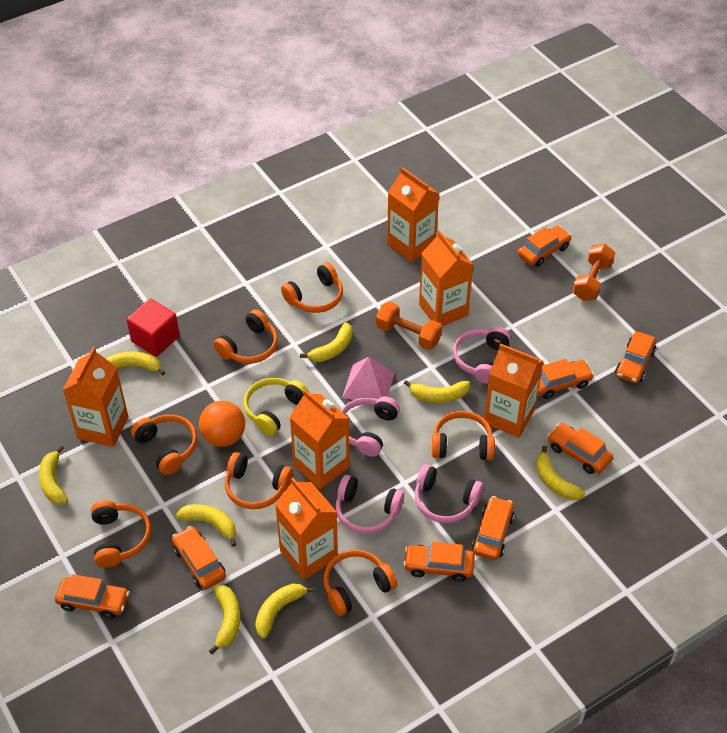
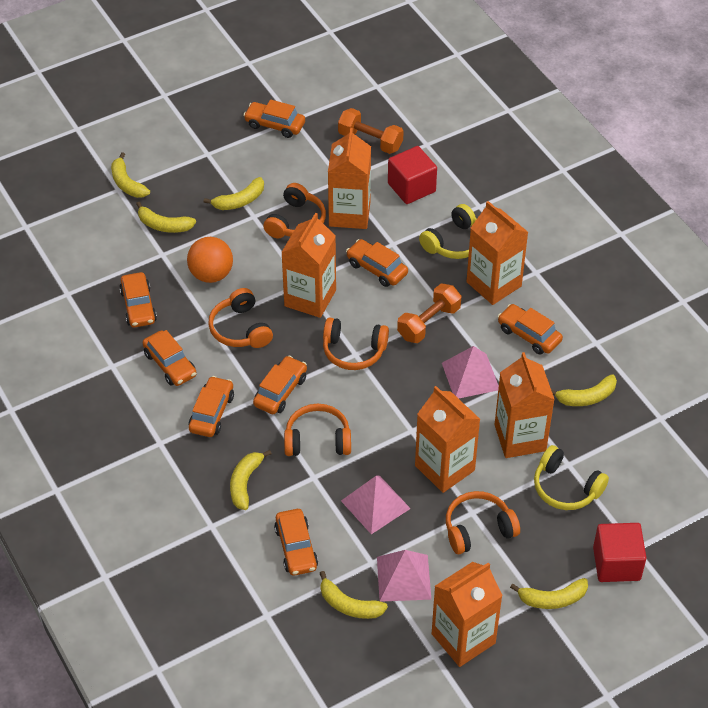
orange headphones: [91,500,151,568] [131,415,197,475] [214,309,278,364] [225,452,293,509] [281,263,343,313] [323,550,397,616] [432,411,495,460] = 7 -> [208,288,273,348] [263,183,326,238] [284,404,351,456] [323,317,389,370] [446,491,520,554] = 5
pink headphones: [336,475,404,534] [341,396,400,457] [415,464,483,523] [453,327,511,384] = 4 -> none = 0
pink pyramid: [342,357,395,400] = 1 -> [341,475,411,534] [377,550,431,602] [442,346,499,399] = 3
red cube: [126,298,180,357] = 1 -> [388,146,437,204] [593,523,646,582] = 2
yellow banana: [39,446,68,505] [106,351,165,375] [176,504,237,547] [209,585,240,654] [255,584,315,639] [300,322,353,362] [404,380,470,403] [536,446,585,500] = 8 -> [111,152,150,198] [136,202,196,233] [204,177,264,210] [230,450,272,510] [319,571,388,619] [510,578,588,609] [551,374,617,406] = 7
yellow headphones: [244,378,309,436] = 1 -> [419,204,476,259] [534,445,609,510] = 2

